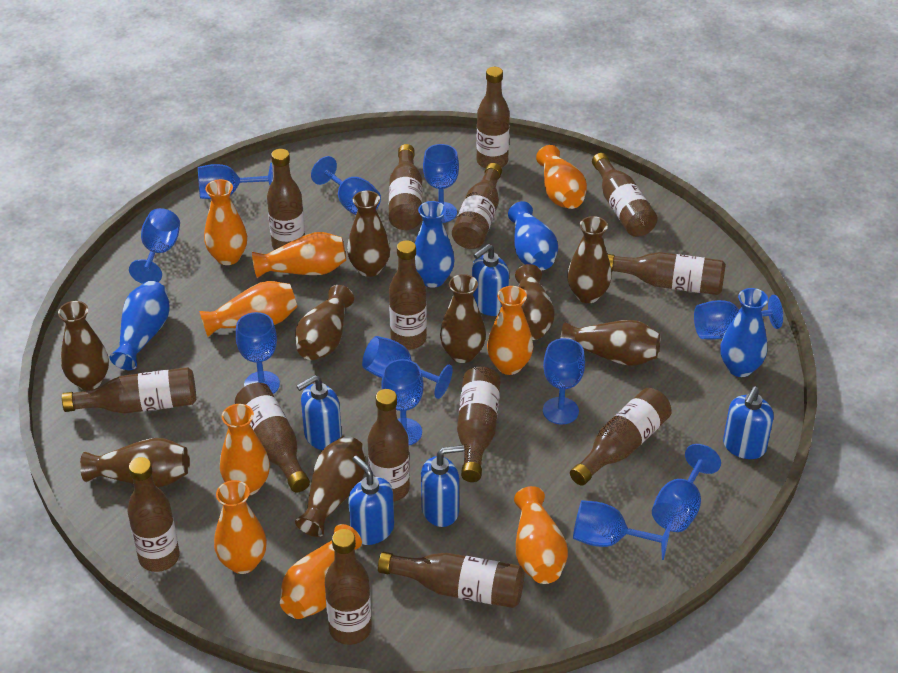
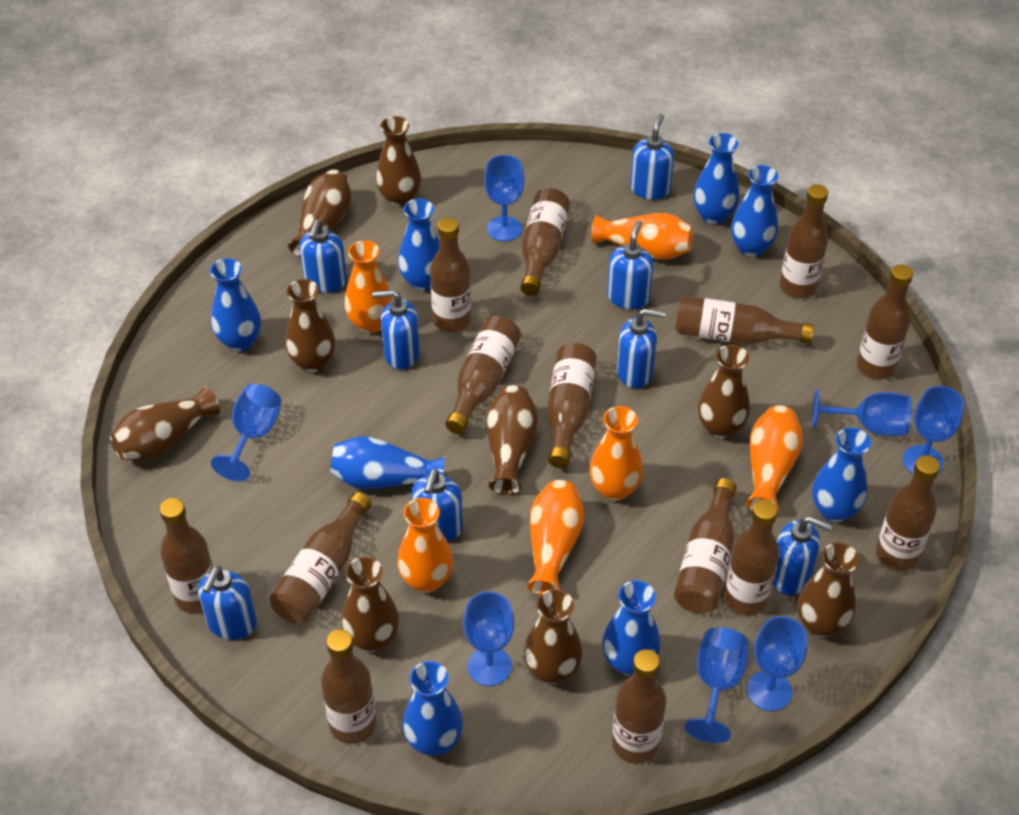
blue goblet: [129,208,180,284] [198,163,273,199] [236,312,280,394] [311,156,381,215] [362,336,453,399] [381,359,424,445] [423,144,459,223] [543,338,585,425] [573,500,672,560] [652,444,721,532] [694,295,783,339] = 11 -> [211,384,281,481] [463,591,514,686] [484,155,524,241] [685,627,749,743] [747,616,807,711] [812,389,912,436] [903,386,964,474] = 7
blue soap dispenser: [297,375,342,450] [348,456,394,545] [421,445,464,527] [472,244,509,316] [723,387,774,459] = 5 -> [198,566,257,640] [299,220,347,293] [372,290,420,369] [411,469,463,542] [607,220,654,309] [617,309,665,388] [630,114,674,200] [773,516,832,595] = 8
blue vase: [109,281,170,370] [415,201,454,288] [508,201,558,270] [720,288,768,377] = 4 -> [210,258,261,351] [330,436,445,489] [398,199,440,291] [402,661,463,756] [602,580,661,675] [693,133,739,224] [731,165,778,257] [812,427,871,522] = 8
brown bottle: [62,367,196,414] [127,457,180,572] [235,383,310,492] [267,149,305,250] [325,529,372,645] [368,389,410,502] [378,552,524,608] [389,144,423,230] [389,240,427,350] [452,163,502,249] [457,366,501,482] [476,67,510,169] [570,388,672,486] [592,153,658,237] [607,252,726,295] = 15 -> [160,498,213,614] [269,492,371,624] [321,629,376,744] [430,218,471,332] [445,316,521,434] [520,188,570,296] [547,343,597,468] [612,649,666,764] [674,478,737,614] [675,295,814,344] [724,500,780,615] [780,184,829,299] [857,264,913,380] [876,455,940,571] = 14
orange vase: [199,281,297,337] [204,179,247,265] [214,480,267,574] [220,404,270,496] [252,232,346,278] [280,524,362,619] [487,286,533,375] [514,486,568,584] [536,145,587,209] = 9 -> [344,240,393,333] [397,498,453,593] [527,480,584,595] [589,406,643,501] [591,213,693,260] [746,405,803,511] = 6

